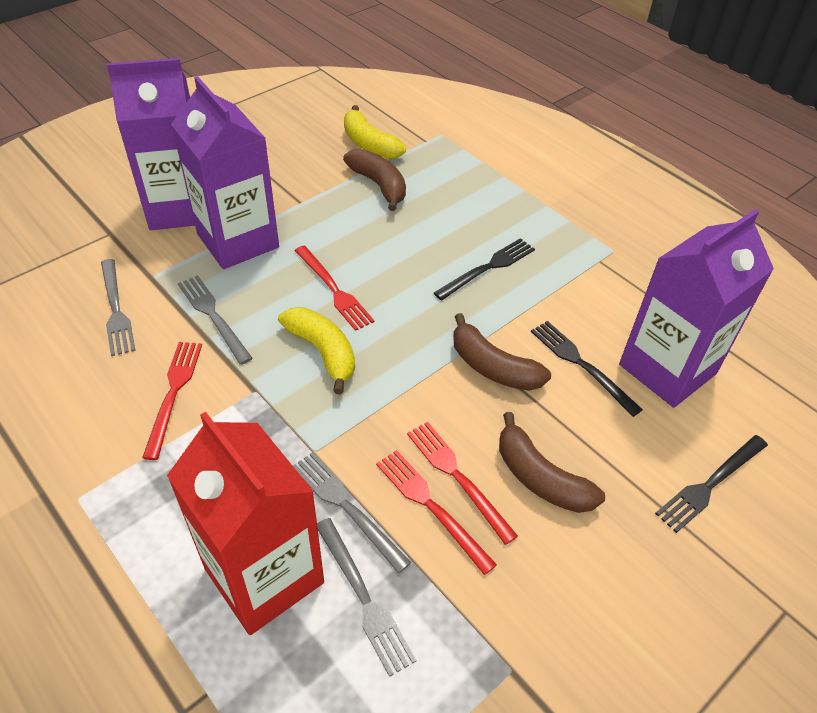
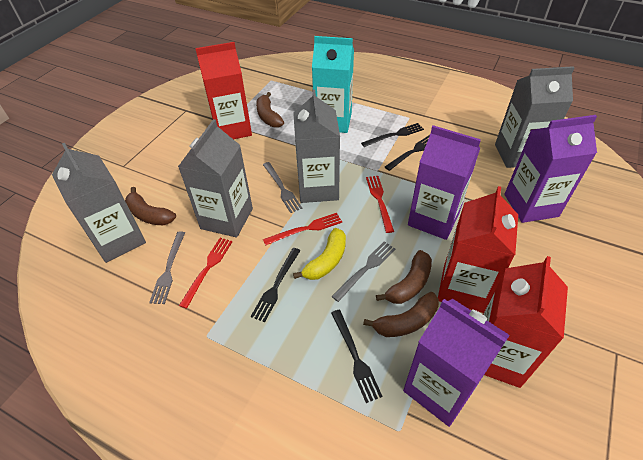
black fork: [434,238,535,301] [531,321,643,417] [655,435,768,533] = 3 -> [251,248,301,322] [331,310,383,403] [361,123,424,147] [385,135,430,171] = 4
brown banana: [343,149,406,211] [453,313,551,391] [499,412,605,513] = 3 -> [125,187,176,225] [256,92,284,127] [363,292,439,337] [376,250,432,304] = 4
grey carton: none = 0 -> [52,143,146,263] [178,119,253,238] [293,89,340,203] [495,66,575,168] = 4
grey fork: [101,259,136,356] [178,275,253,365] [293,452,411,574] [317,518,417,677] = 4 -> [149,231,185,304] [263,162,303,213] [331,241,395,302] = 3
red carton: [167,412,324,635] = 1 -> [195,42,252,140] [438,186,518,313] [483,256,568,388] = 3
red fork: [142,342,202,460] [295,246,375,331] [376,450,497,575] [407,422,518,545] = 4 -> [179,238,232,309] [263,213,342,246] [366,176,394,233] = 3
turquoise carton: none = 0 -> [312,36,354,133] = 1
yellow banana: [278,307,355,394] [344,105,406,159] = 2 -> [293,228,346,280] = 1

